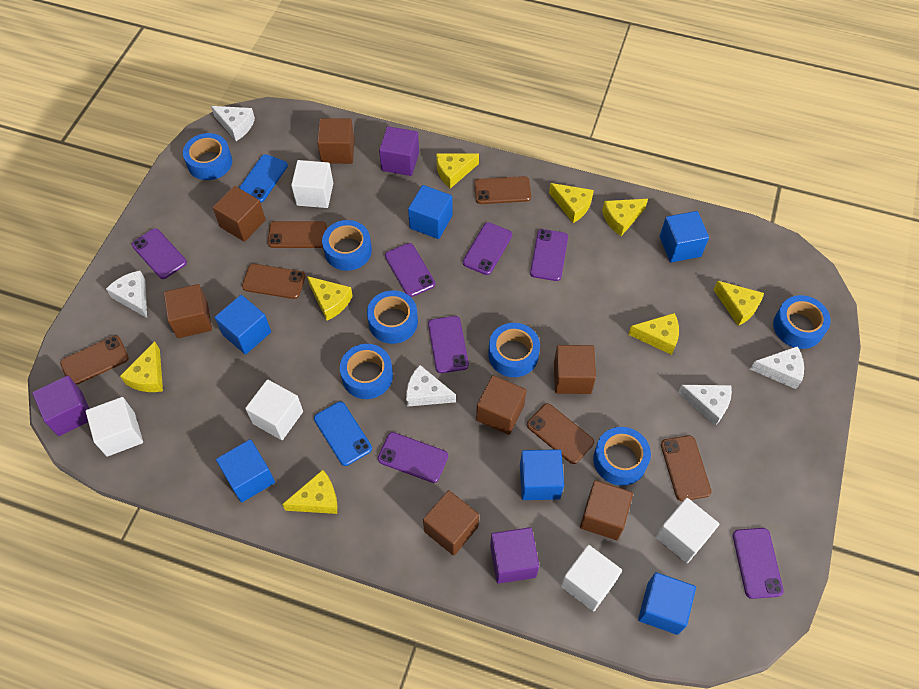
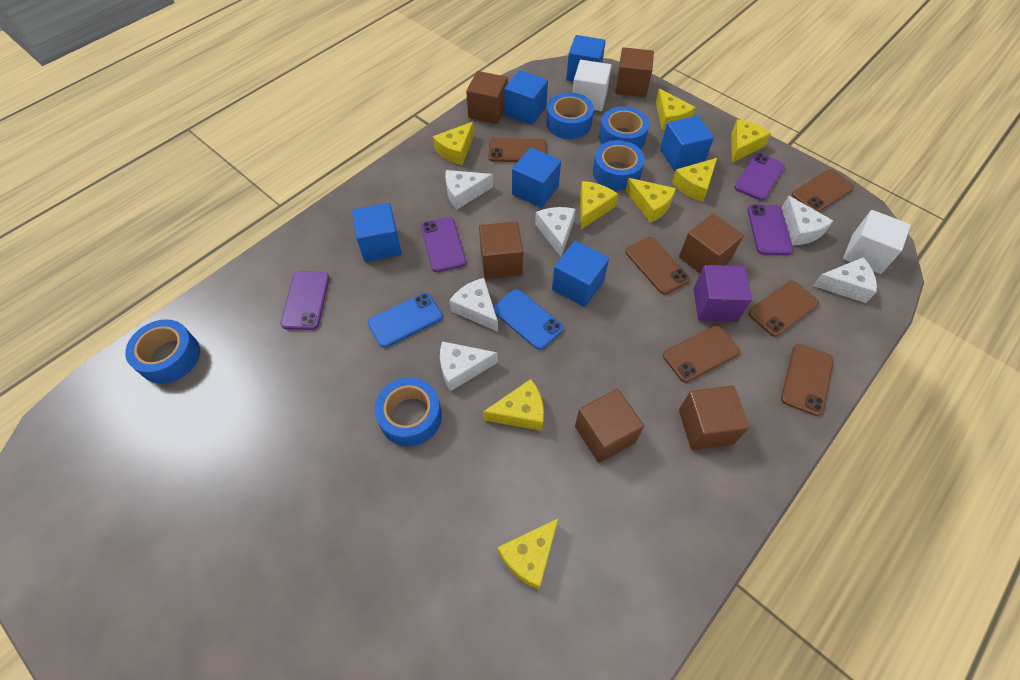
blue tape: [183,133,232,180] [322,220,372,271] [340,344,393,399] [367,290,418,344] [488,323,540,377] [593,427,651,486] [773,295,831,349] = 7 -> [125,319,200,384] [375,377,442,446] [546,93,594,139] [593,140,645,191] [599,106,649,149] = 5
brown cube: [164,284,212,338] [213,186,266,242] [317,118,355,164] [423,490,479,556] [476,375,527,435] [554,345,596,394] [580,480,633,540] = 7 -> [466,71,508,124] [479,221,523,279] [575,389,644,463] [615,47,654,97] [679,213,744,273] [679,385,749,450] = 6
purple cube: [32,375,89,436] [379,126,419,176] [490,527,539,584] = 3 -> [694,265,752,322] = 1
purple phone: [132,228,187,279] [378,432,448,483] [385,243,435,297] [428,316,469,373] [463,222,512,275] [530,229,568,281] [733,528,784,599] = 7 -> [281,271,330,330] [421,217,466,272] [734,153,785,201] [747,204,793,255] = 4
white cheese: [106,271,147,318] [211,106,255,141] [406,365,456,407] [678,385,732,426] [750,346,804,389] = 5 -> [440,341,498,391] [445,170,493,209] [449,278,498,332] [535,207,576,257] [782,196,833,245] [813,257,877,303] = 6
white cube: [86,397,143,457] [245,379,303,440] [291,160,333,208] [561,545,622,612] [656,498,719,563] = 5 -> [572,60,611,111] [843,210,911,274] = 2

